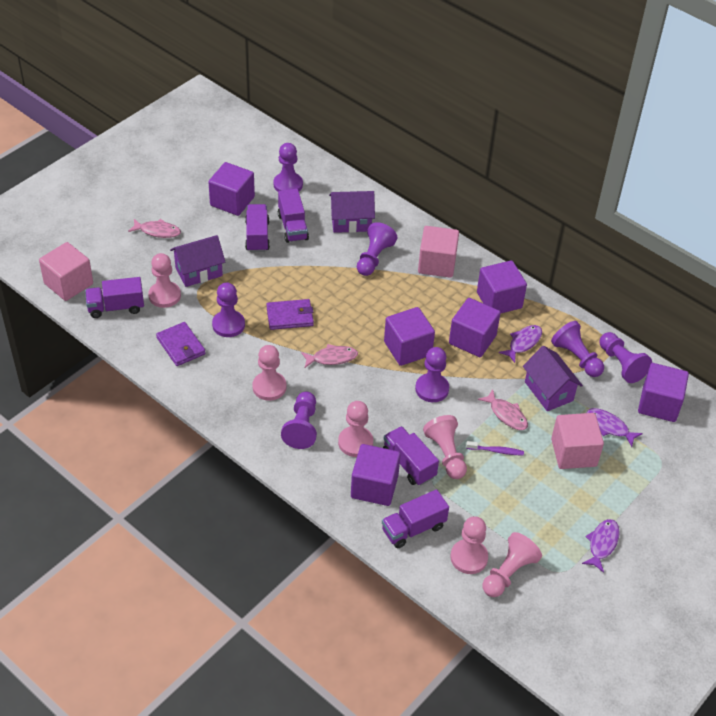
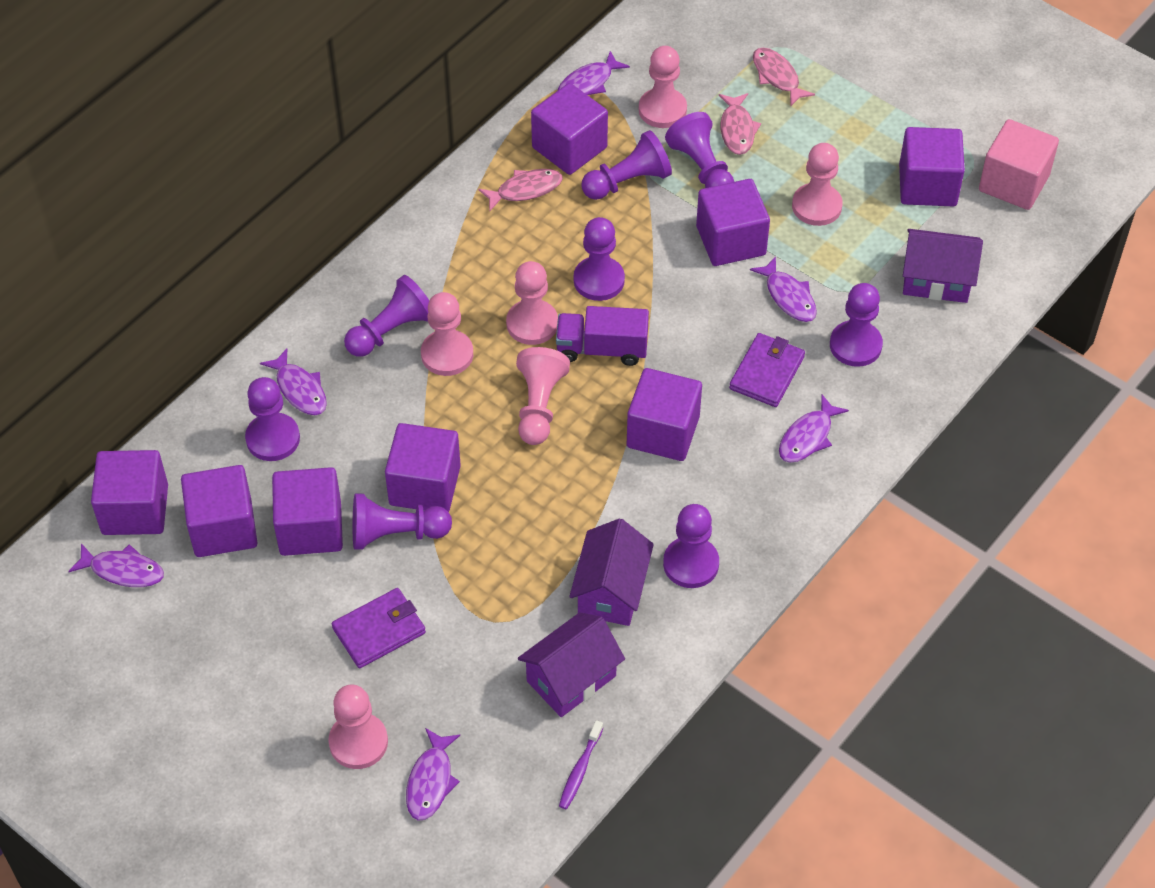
pink cube: [39,242,93,301] [418,226,459,278] [551,413,604,469] = 3 -> [979,119,1059,210] = 1
purple cube: [208,162,255,216] [351,444,401,506] [384,307,435,366] [449,298,501,357] [477,260,527,314] [638,363,689,422] = 6 -> [91,450,168,535] [181,465,258,557] [272,467,343,556] [385,423,461,512] [531,83,608,175] [627,368,702,461] [696,179,770,266] [899,127,965,206] = 8
purple fish: [499,325,542,363] [582,519,620,573] [587,408,643,447] = 3 -> [68,543,164,587] [260,348,327,415] [406,728,460,821] [558,51,630,95] [750,256,817,322] [779,395,849,463] = 6
purple pawn: [212,282,245,337] [273,143,303,192] [281,392,317,449] [357,222,397,276] [415,347,449,402] [551,321,604,377] [600,332,652,383] = 7 -> [245,377,300,461] [344,275,429,357] [353,494,452,550] [574,217,625,301] [581,130,672,200] [663,504,719,588] [665,112,734,188] [830,283,883,367] = 8
purple truck: [85,277,144,318] [245,204,270,252] [278,189,309,243] [382,489,449,548] [383,426,439,486] = 5 -> [556,306,649,366] = 1

